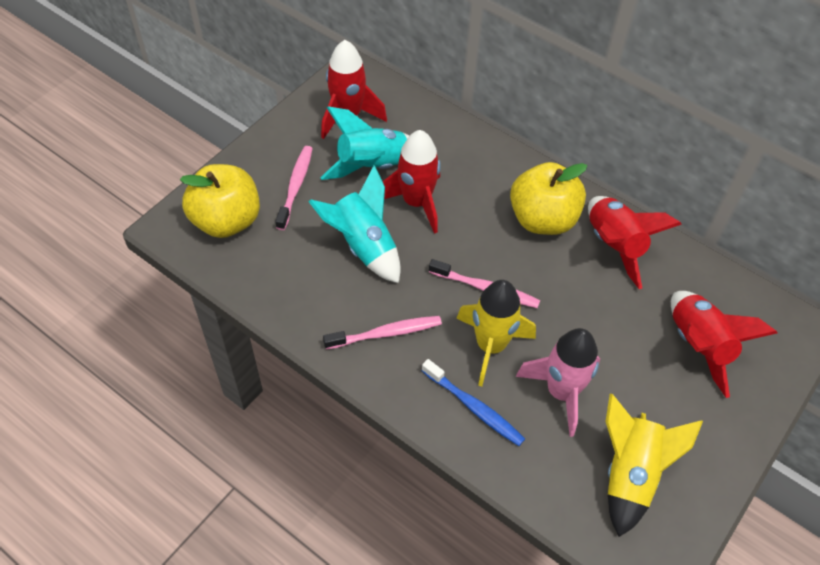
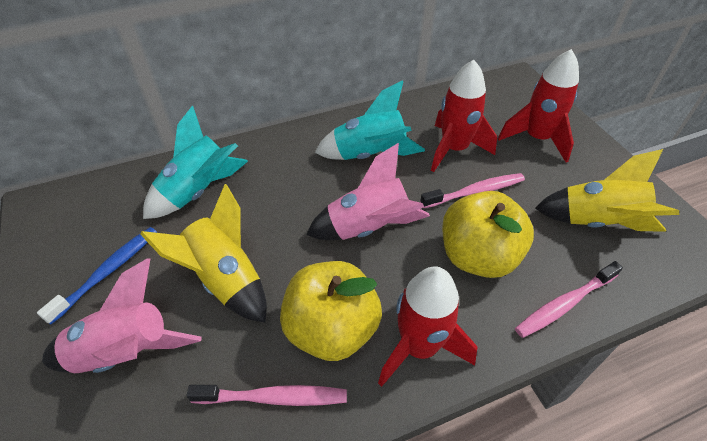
pink rocket: [516,328,600,437] = 1 -> [42,258,201,373] [306,143,430,240] = 2
red rocket: [321,40,387,139] [382,130,441,234] [588,196,682,289] [671,291,777,398] = 4 -> [378,266,478,387] [431,60,497,172] [498,49,579,162] = 3

